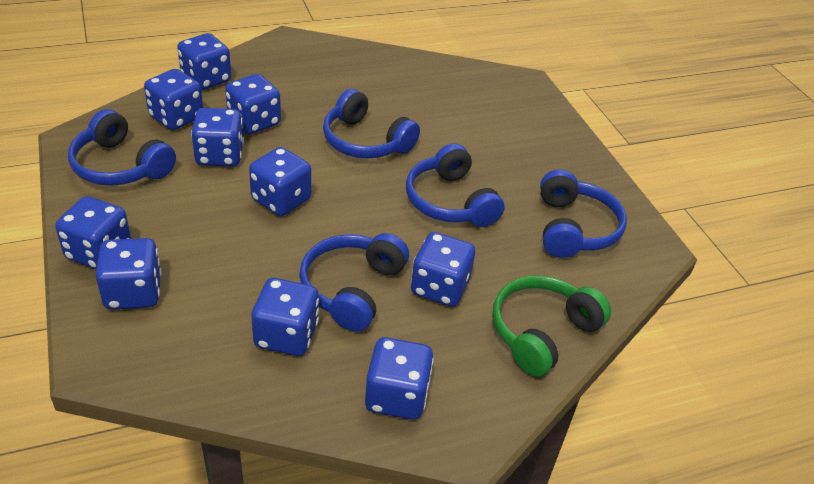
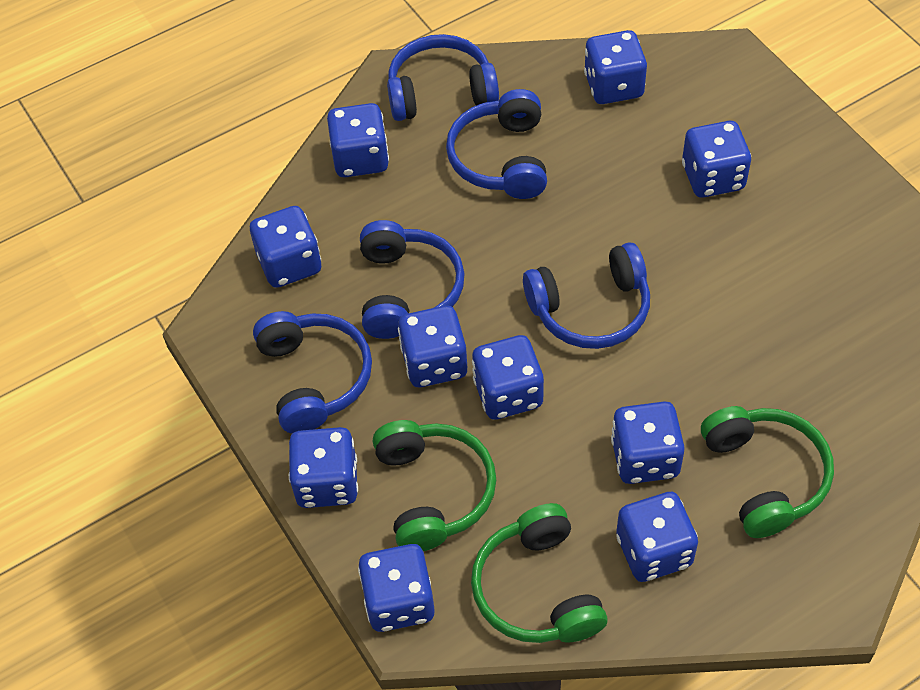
green headphones: [492,275,611,377] = 1 -> [373,420,496,551] [471,503,607,643] [701,406,834,538] = 3

